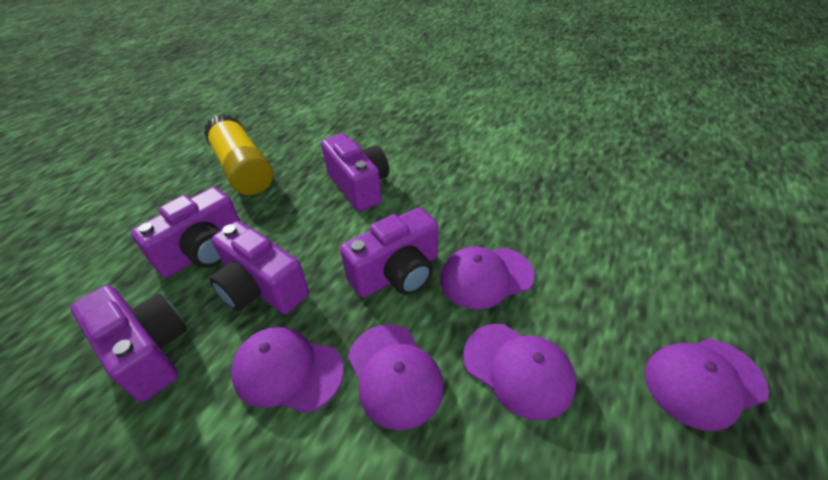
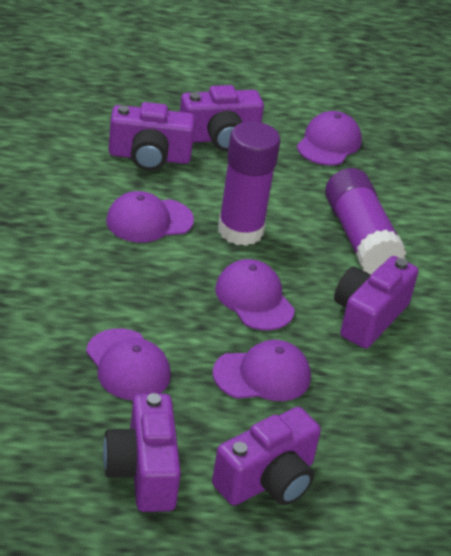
purple glue stick: none = 0 -> [218,121,280,246] [325,168,407,275] = 2
yellow glue stick: [204,114,273,195] = 1 -> none = 0

